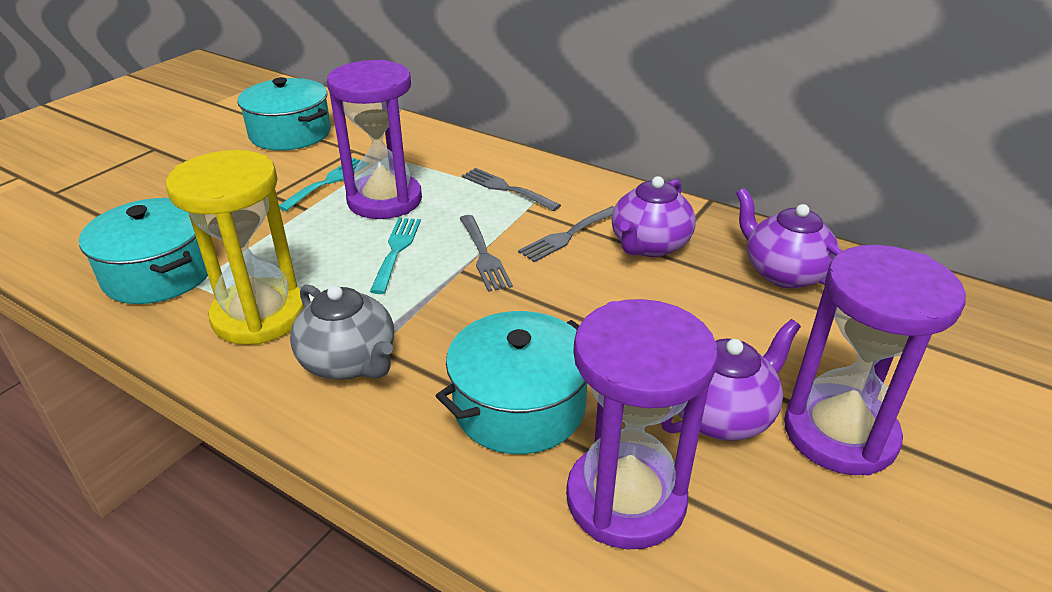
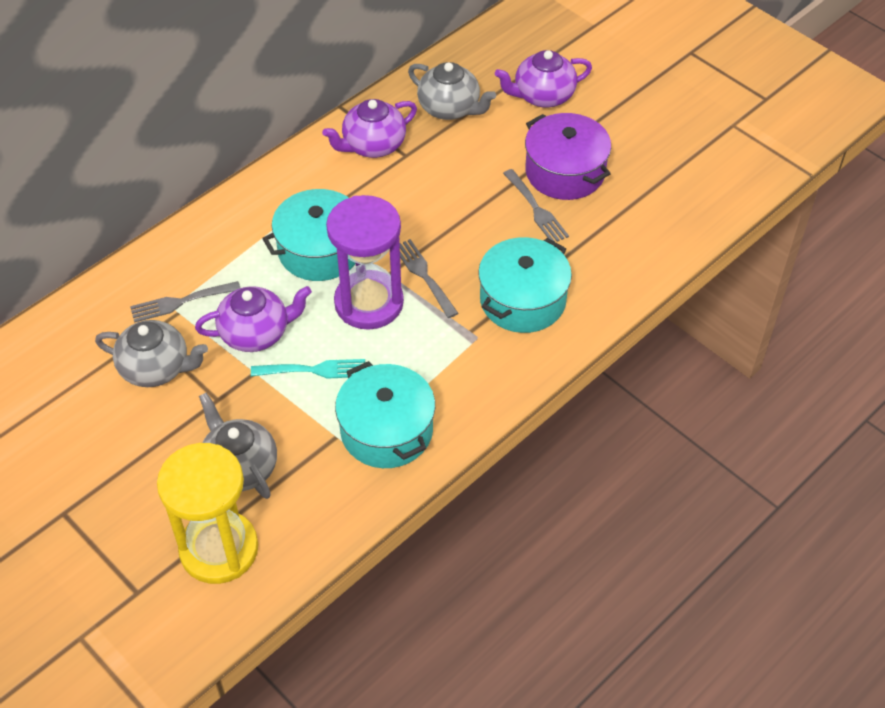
grey teapot: [290,284,394,380] = 1 -> [95,320,208,387] [199,393,277,499] [408,62,496,120] = 3
purple hourglass: [327,60,422,219] [566,299,718,549] [784,245,966,476] = 3 -> [326,195,404,330] = 1
purple pot: none = 0 -> [525,113,611,200] = 1
turquoise fork: [279,158,360,211] [370,218,421,294] = 2 -> [251,359,365,379] = 1

